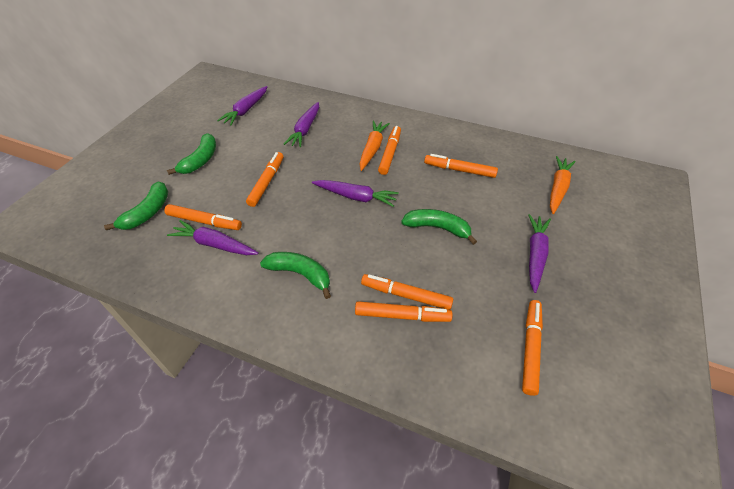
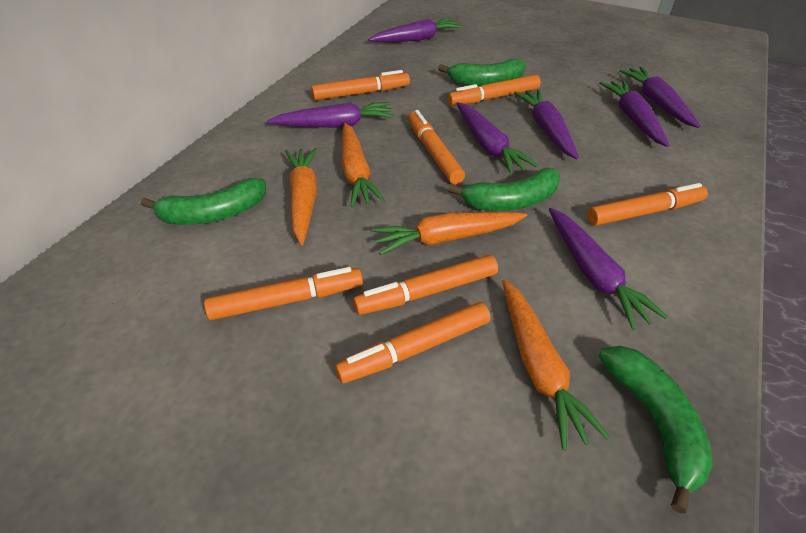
orange carrot: [359,120,390,171] [550,156,576,214] = 2 -> [285,148,317,245] [341,123,385,208] [372,212,527,255] [502,279,610,451] = 4
purple carrot: [167,220,259,255] [217,86,267,125] [284,102,319,147] [312,180,399,207] [528,214,551,293] = 5 -> [267,102,395,128] [368,18,462,42] [456,102,538,174] [514,89,579,159] [549,208,668,330] [599,80,669,147] [619,67,700,128] = 7

